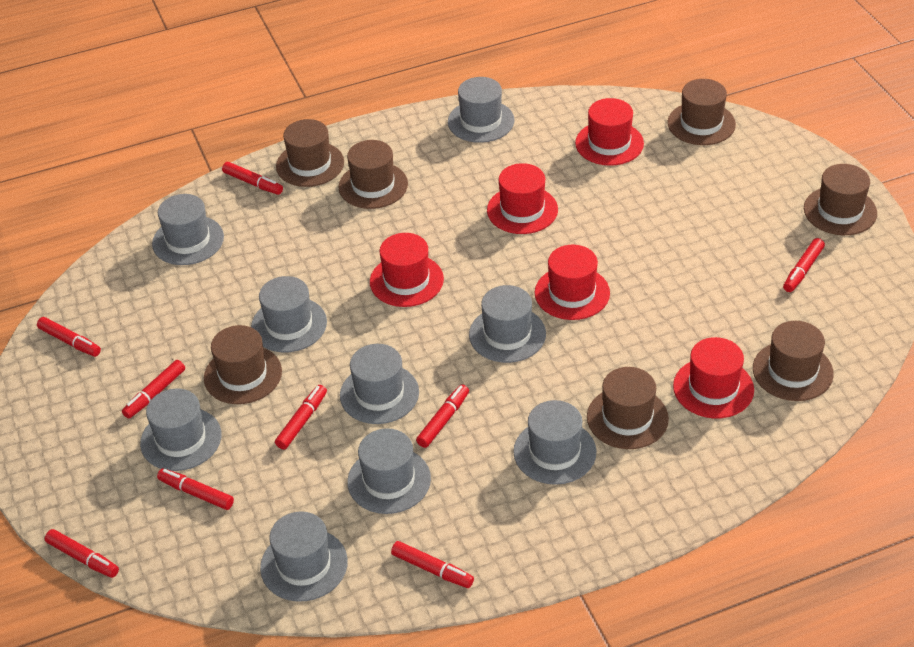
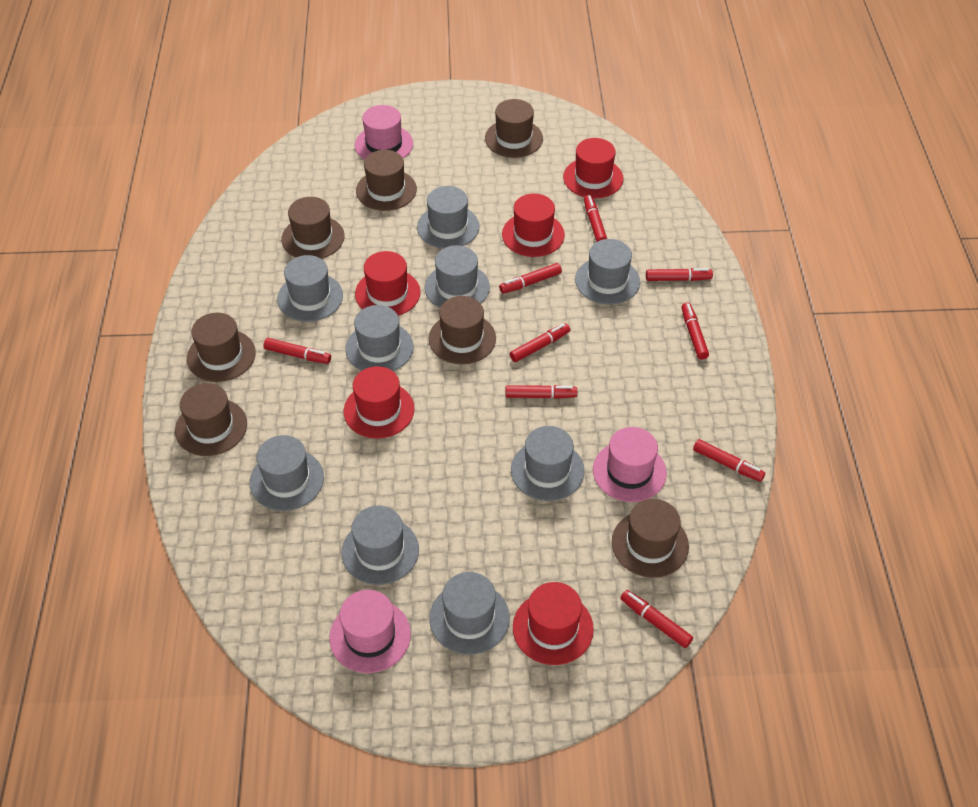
pink hat: none = 0 -> [329,590,411,673] [355,105,413,160] [593,427,667,502] = 3

